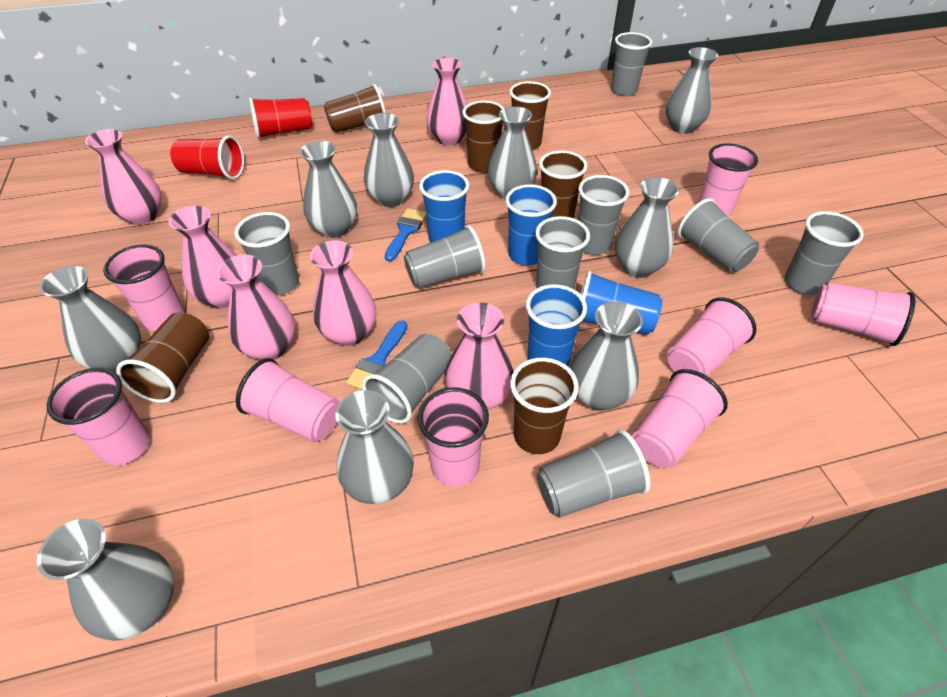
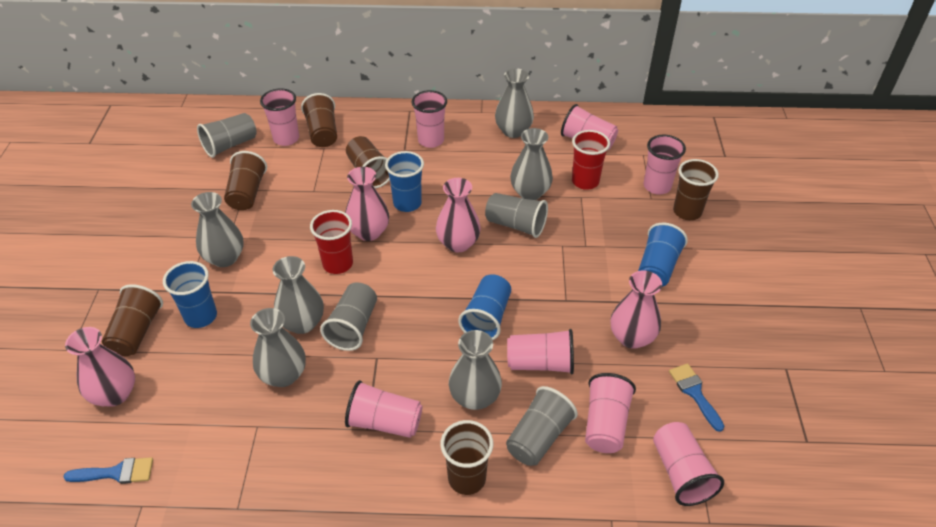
grey cup: [235,212,299,296] [362,334,452,424] [404,225,486,289] [535,216,590,289] [537,429,650,518] [578,175,629,255] [611,32,652,96] [677,198,759,272] [785,211,864,295] = 9 -> [197,113,257,158] [320,283,377,351] [485,193,548,238] [506,386,578,466] = 4
grey vase: [37,519,174,641] [39,266,141,373] [300,141,357,238] [335,390,414,504] [364,113,414,207] [488,106,537,199] [570,301,643,411] [615,177,679,278] [666,47,718,134] = 9 -> [191,192,243,267] [250,308,306,387] [273,256,324,334] [449,330,502,410] [495,68,534,138] [510,128,553,200] = 6
pink vase: [85,129,161,225] [169,206,237,309] [217,254,295,360] [310,240,376,346] [426,58,468,146] [446,303,513,410] = 6 -> [65,327,135,407] [345,167,389,241] [436,178,481,252] [610,270,662,349] = 4

